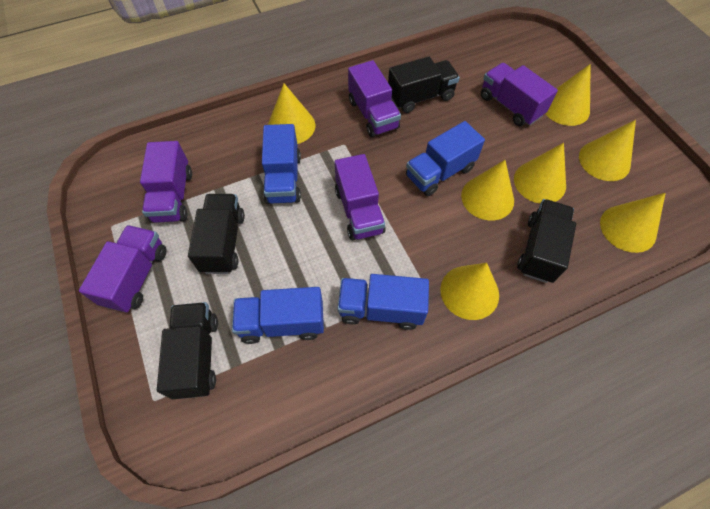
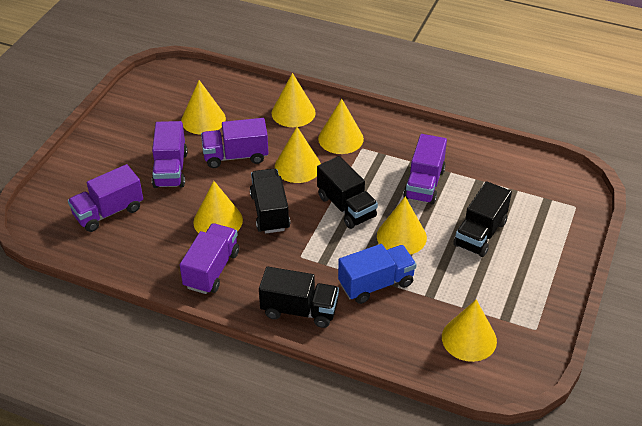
blue truck: [232,287,324,344] [262,124,301,204] [337,274,429,330] [406,121,485,196] = 4 -> [338,244,417,304] = 1

